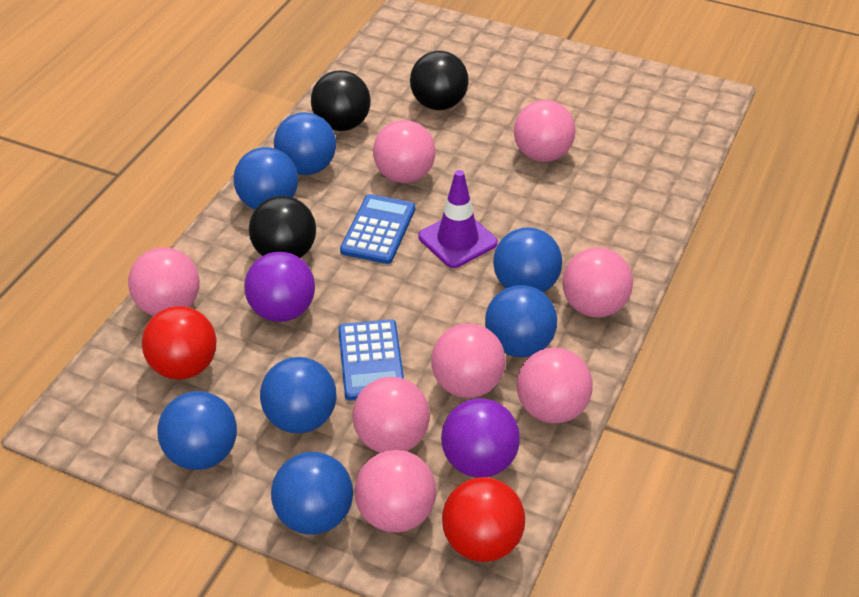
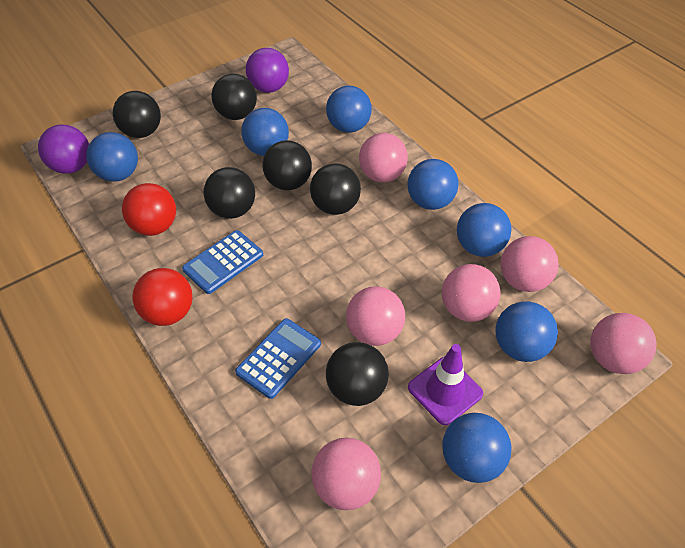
black ball: [249,196,316,258] [311,71,371,131] [410,51,468,110] = 3 -> [113,91,161,138] [203,167,255,219] [211,74,257,120] [262,140,312,190] [310,163,361,215] [326,342,389,406] = 6
pink ball: [128,247,200,316] [352,377,430,453] [354,450,436,533] [373,120,436,183] [431,324,506,398] [514,100,575,162] [517,347,593,424] [562,248,633,317] = 8 -> [311,438,381,510] [346,286,405,346] [359,133,408,183] [442,264,501,322] [501,236,559,292] [590,313,657,374] = 6

